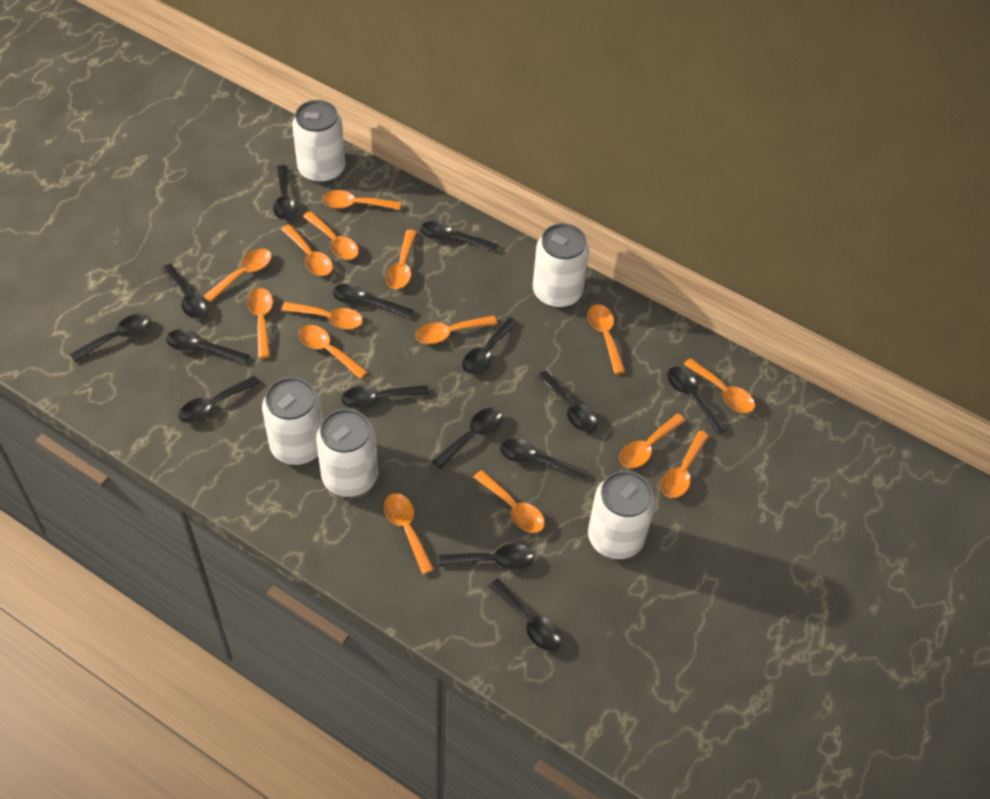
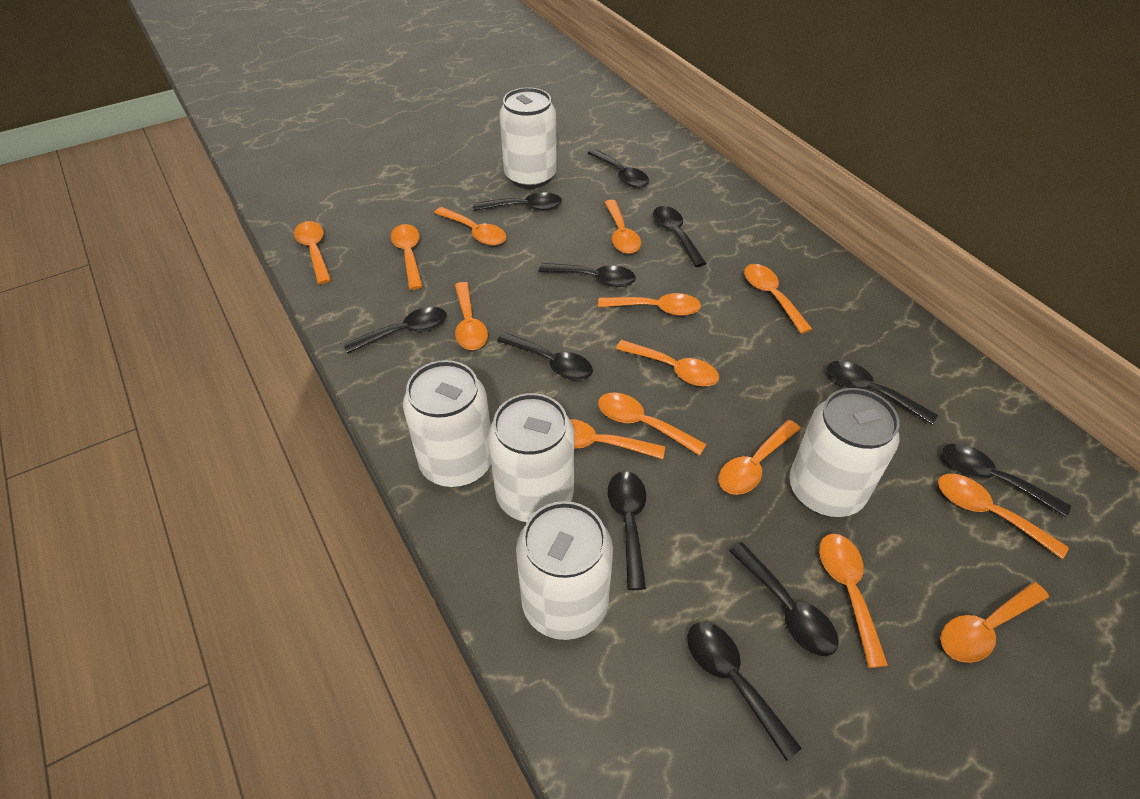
black spoon: [70,314,151,362] [162,264,210,319] [166,329,250,364] [179,376,260,424] [273,165,298,221] [333,284,413,318] [341,385,429,409] [420,221,498,252] [432,408,503,469] [439,544,534,570] [462,317,518,374] [489,578,562,651] [500,439,587,480] [537,371,598,432] [668,367,727,435] = 15 -> [344,307,447,354] [473,192,562,211] [497,332,593,380] [539,263,636,287] [588,149,649,188] [608,471,646,590] [653,206,707,267] [687,622,802,761] [729,542,839,656] [827,361,938,425] [942,444,1071,517] = 11
orange spoon: [204,249,272,302] [247,288,273,358] [281,224,333,276] [281,302,363,329] [298,325,368,379] [303,211,359,260] [322,190,401,210] [384,493,434,574] [386,230,417,289] [415,316,497,344] [473,470,545,533] [588,304,626,374] [619,414,686,468] [661,431,709,498] [683,358,755,413] = 15 -> [294,221,331,284] [391,224,423,290] [434,207,507,246] [455,282,488,350] [570,419,665,459] [598,293,701,316] [598,392,707,456] [604,200,641,254] [616,340,719,387] [719,420,801,495] [744,264,812,334] [819,534,888,668] [938,474,1069,559] [941,582,1049,663] = 14

